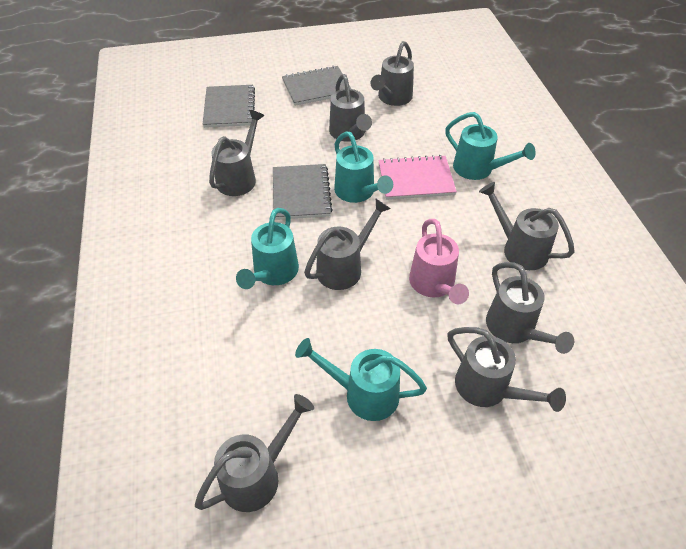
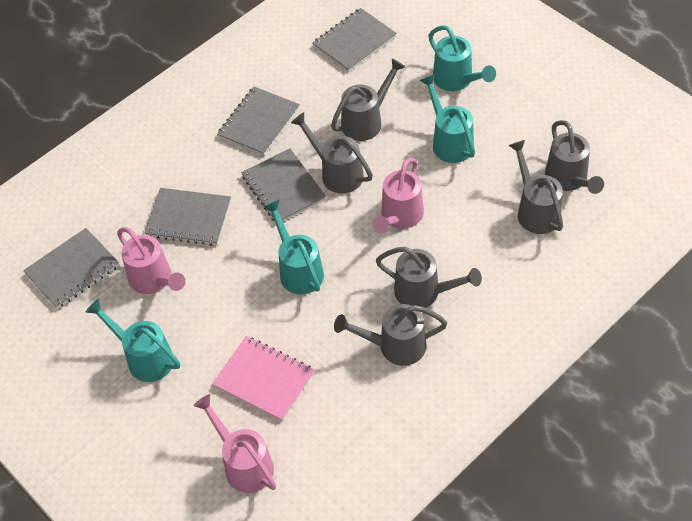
grey notebook: [203,85,255,128] [273,164,333,220] [282,65,351,106] = 3 -> [23,228,119,309] [144,188,231,246] [217,87,300,156] [241,149,326,221] [313,8,397,72] = 5
grey watering can: [195,394,314,512] [209,110,265,196] [304,199,391,290] [329,74,372,142] [370,41,414,106] [448,327,566,412] [479,182,575,270] [486,262,574,354] = 8 -> [291,112,373,193] [331,58,405,141] [334,304,447,366] [376,247,482,308] [508,140,563,234] [545,120,604,194] = 6
pink watering can: [409,219,469,304] = 1 -> [117,227,185,294] [194,394,276,493] [372,158,424,234] = 3

